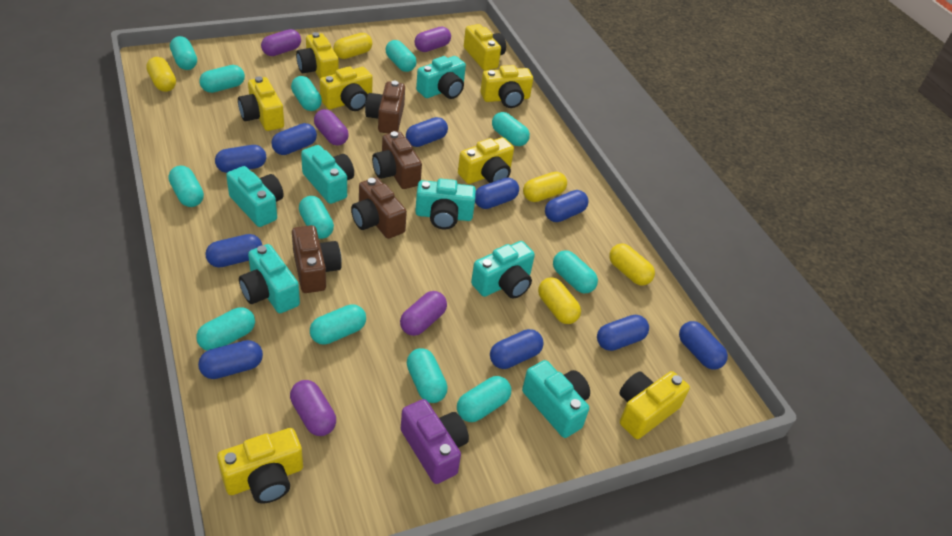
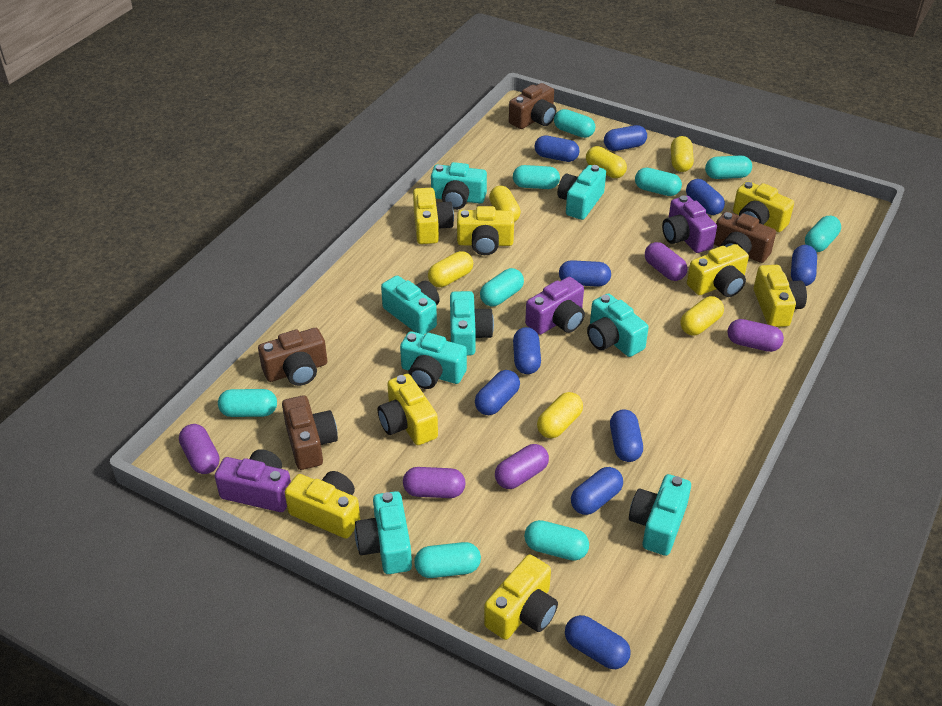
purple camera: [401,399,469,484] = 1 -> [215,449,291,512] [525,277,585,335] [662,195,717,253] = 3
turquoise camera: [226,166,284,227] [239,244,300,313] [301,145,354,204] [415,178,476,229] [416,56,466,99] [471,241,535,299] [522,360,590,438] = 7 -> [355,491,412,574] [381,276,440,335] [400,331,467,389] [431,162,487,210] [450,291,494,355] [558,165,606,220] [587,293,649,357] [629,474,691,556] = 8
turquoise capsule: [168,166,204,207] [170,36,197,70] [196,307,255,351] [199,65,245,93] [291,76,322,111] [299,196,334,239] [310,304,366,345] [386,40,417,72] [407,348,448,403] [457,376,511,422] [492,112,530,146] [553,250,598,293] = 12 -> [218,389,277,417] [414,542,481,578] [480,268,524,306] [513,165,560,189] [524,520,589,561] [554,109,595,138] [635,168,682,196] [705,156,752,179] [805,216,841,252] = 9
yellow capsule: [146,57,176,92] [333,33,372,59] [523,172,567,202] [538,278,581,324] [609,244,655,286] = 5 -> [428,251,473,287] [489,186,521,222] [537,392,583,439] [586,146,627,178] [671,136,694,172] [680,296,724,335] = 6

